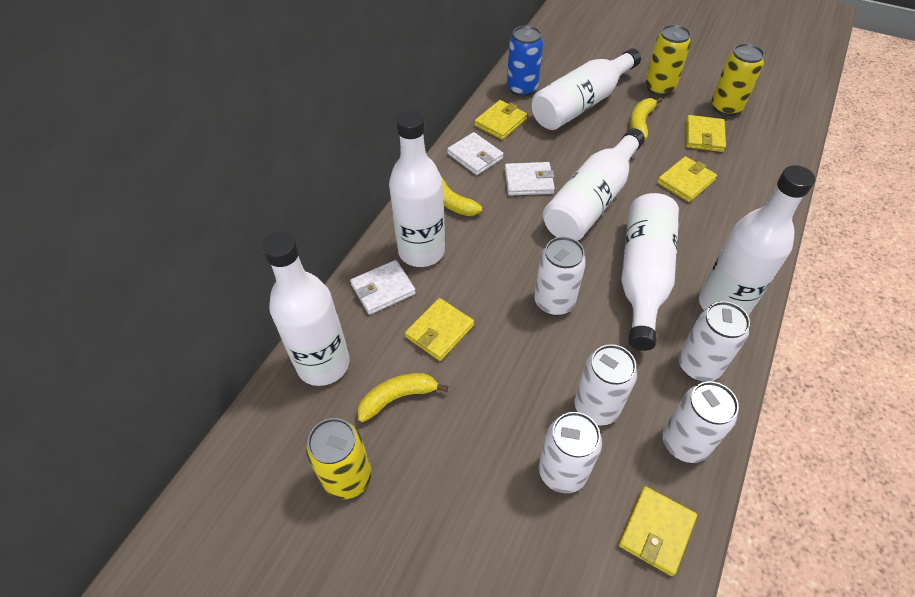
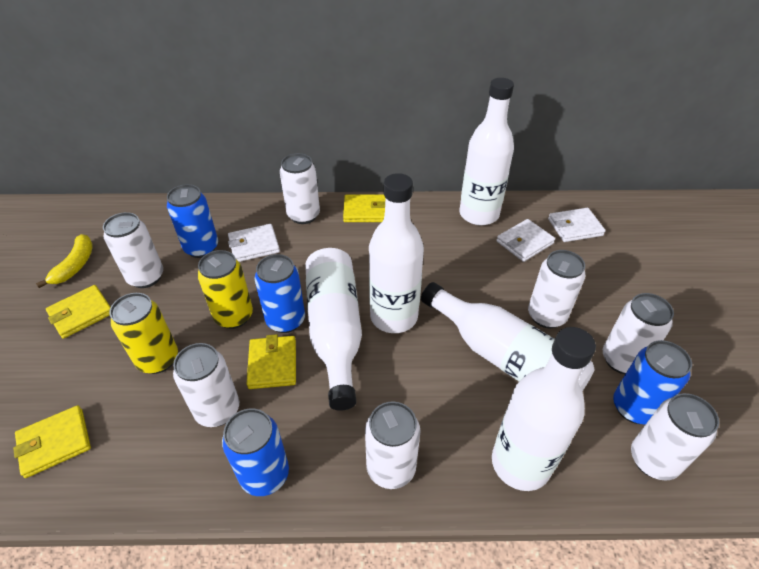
blue can: [507,25,543,97] = 1 -> [167,184,218,258] [222,408,289,496] [255,254,305,333] [613,340,692,424] = 4
white bottle: [262,232,350,386] [389,110,445,267] [532,48,641,130] [543,128,645,241] [621,193,679,351] [699,165,815,316] = 6 -> [305,248,362,411] [369,173,424,333] [421,282,595,391] [459,78,514,225] [492,327,596,491] = 5
white can: [534,237,586,316] [539,412,602,493] [575,344,637,425] [663,381,739,463] [678,301,750,382] = 5 -> [103,212,163,288] [173,343,239,427] [280,153,320,224] [365,401,421,489] [528,250,585,328] [603,293,674,374] [631,393,719,481] = 7
yellow banana: [357,373,448,422] [437,168,482,216] [630,97,663,140] = 3 -> [36,234,93,288] = 1
yellow can: [306,418,372,499] [645,25,691,96] [712,43,765,116] = 3 -> [109,293,178,374] [197,250,253,329] = 2
yellow wallet: [405,298,474,361] [475,100,527,140] [618,486,697,576] [657,156,717,202] [686,115,726,152] = 5 -> [13,405,91,478] [46,285,111,339] [247,334,296,389] [343,195,385,222] = 4

